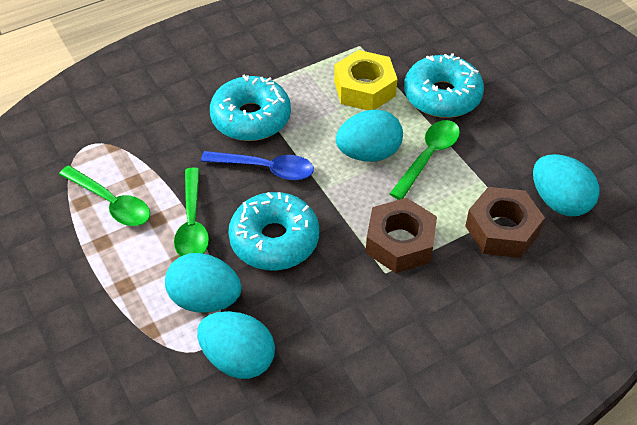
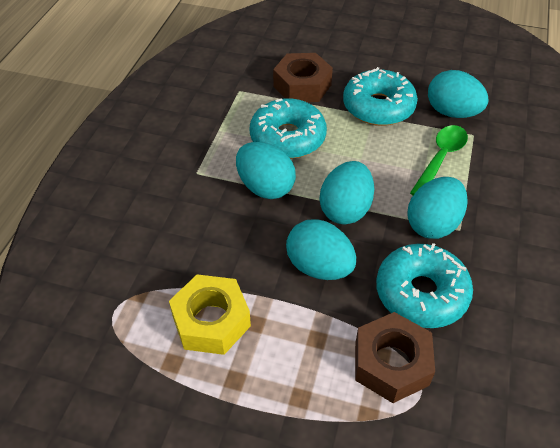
blue spoon: [201,151,314,180] = 1 -> none = 0
green spoon: [59,165,150,226] [174,167,209,257] [390,120,460,200] = 3 -> [410,125,468,195] = 1
turquoise egg: [165,253,242,313] [197,311,275,379] [336,110,403,162] [533,154,600,216] = 4 -> [236,142,296,199] [286,219,356,280] [320,161,374,224] [407,177,468,239] [428,70,489,118] = 5

